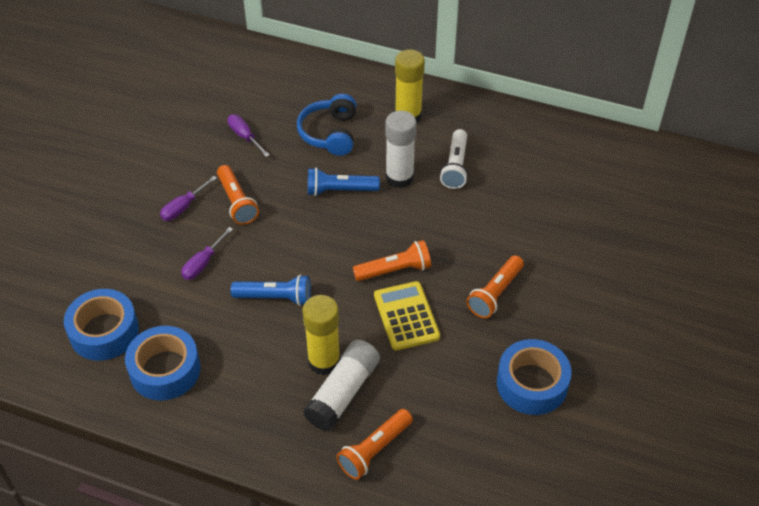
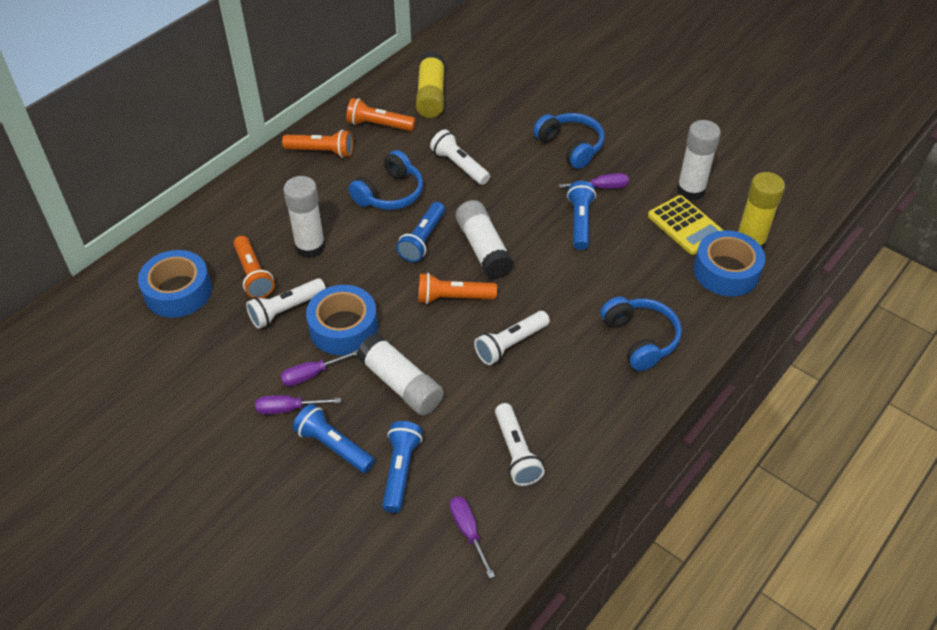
blue flashlight: [231,275,311,306] [308,168,380,196] = 2 -> [293,404,375,473] [382,421,422,513] [396,202,445,262] [567,181,596,250] = 4
blue headphones: [297,94,356,156] = 1 -> [349,150,423,210] [533,113,605,169] [600,297,682,371] = 3
purple screwdriver: [160,176,217,221] [181,227,233,280] [227,114,269,157] = 3 -> [255,395,341,415] [280,350,358,386] [450,496,495,579] [559,173,629,189] = 4
white flashlight: [440,129,468,189] = 1 -> [246,278,326,329] [430,129,490,185] [474,311,550,365] [495,403,545,486] = 4
white glue stick: [303,339,380,431] [385,111,417,188] = 2 -> [283,176,325,258] [357,334,444,415] [456,200,514,279] [677,120,721,201] = 4

